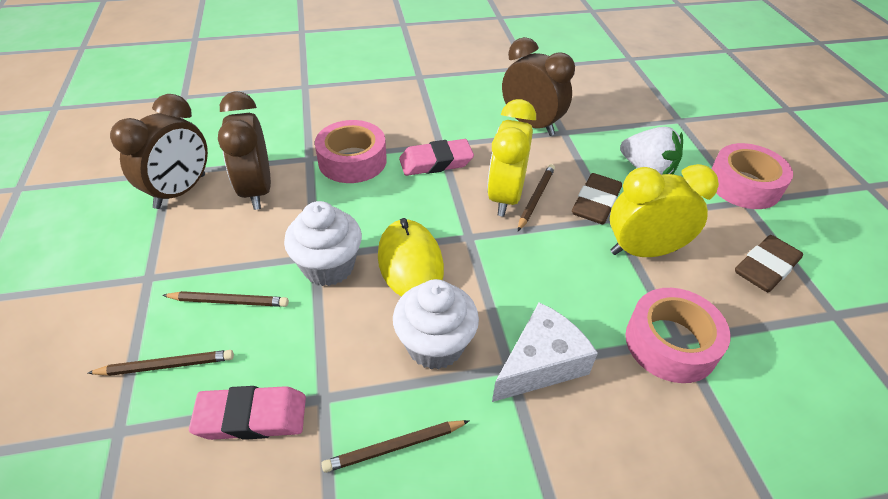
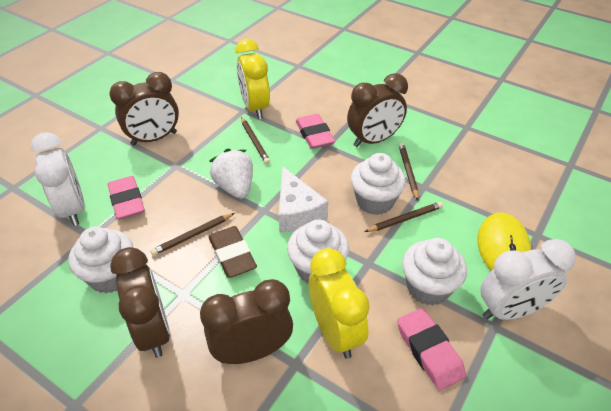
brown clock: [110,94,208,209] [218,91,271,210] [502,37,575,136] = 3 -> [109,72,179,146] [110,247,170,358] [200,279,293,364] [347,73,408,147] = 4
brown eraser: [572,173,622,224] [735,235,803,292] = 2 -> [208,226,257,278] = 1
pink eraser: [189,386,306,440] [399,139,474,176] = 2 -> [107,176,145,220] [296,114,335,149] [397,308,466,390] = 3
pink tape: [315,120,387,183] [625,288,730,383] [711,143,793,209] = 3 -> none = 0
white clock: none = 0 -> [31,132,85,226] [480,239,576,320] = 2
white cupcake: [284,201,362,286] [393,279,479,370] = 2 -> [68,226,134,293] [287,219,349,283] [350,153,406,215] [402,238,467,305] = 4

